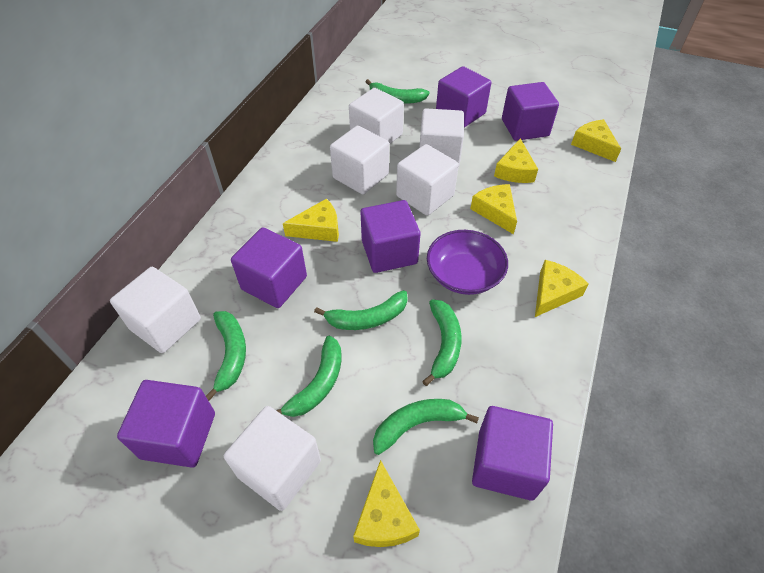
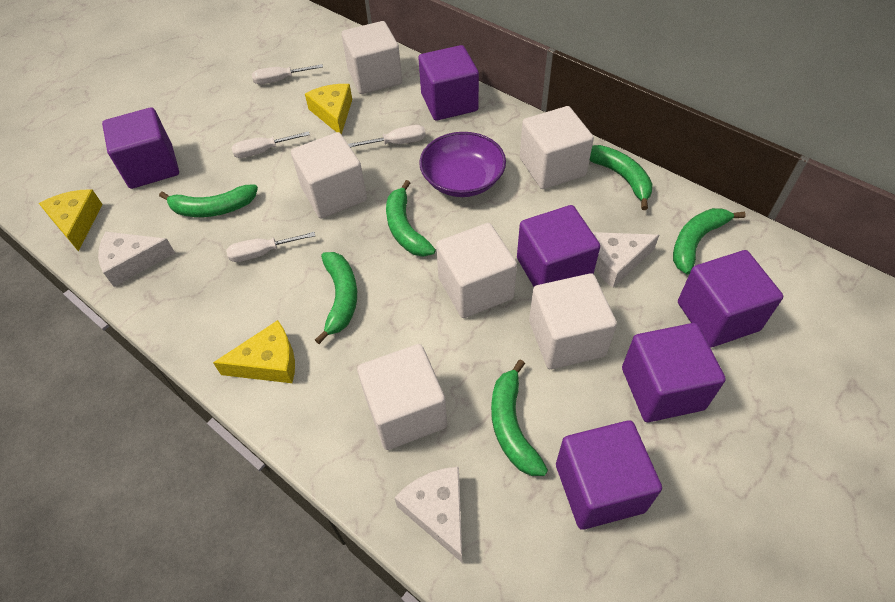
white cheese: none = 0 -> [98,231,175,287] [394,467,462,562] [592,232,659,288] = 3
white screwdriver: none = 0 -> [226,232,315,262] [232,131,310,158] [252,64,323,84] [348,125,426,147] = 4
yellow cheese: [283,198,339,242] [353,460,420,547] [470,184,517,234] [494,138,538,183] [535,260,589,317] [571,119,621,162] = 6 -> [39,189,102,252] [213,320,295,383] [305,84,352,135] = 3

